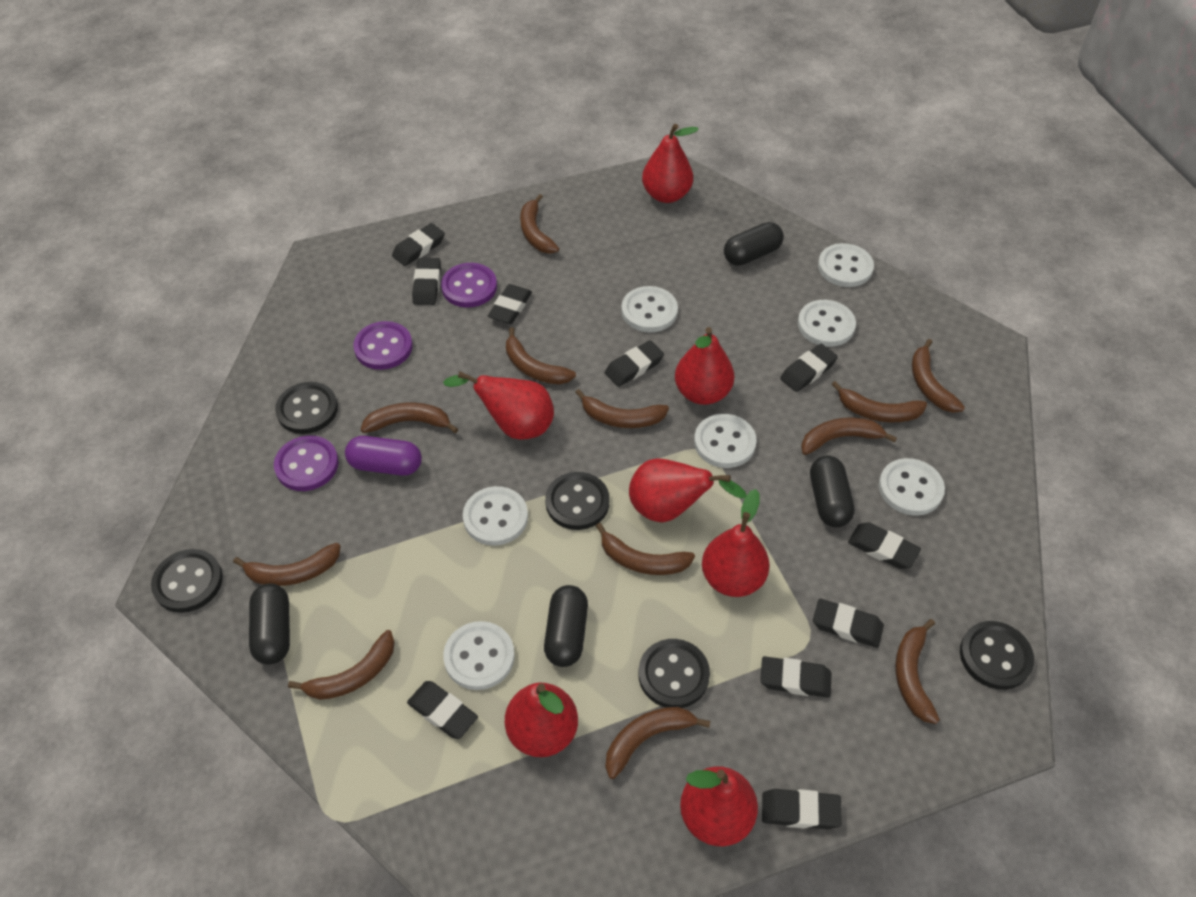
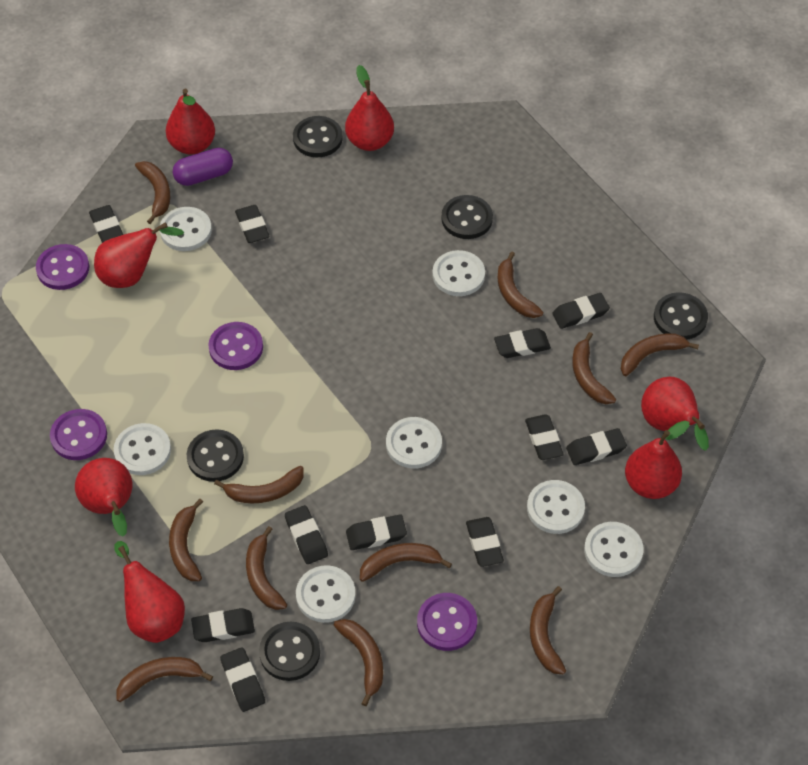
black capsule: [249,583,290,664] [544,585,588,667] [724,222,784,266] [810,456,855,527] = 4 -> none = 0
black eraser: [392,223,445,266] [407,681,478,739] [412,258,441,305] [488,284,532,324] [605,340,664,387] [760,656,832,698] [762,789,842,830] [780,344,838,392] [813,599,884,648] [848,522,921,569] = 10 -> [89,205,123,243] [191,608,255,642] [220,647,265,712] [235,205,270,243] [285,505,328,564] [346,515,407,550] [466,517,504,567] [494,328,551,358] [525,414,564,460] [552,293,610,329] [566,428,627,465] = 11
brown banana: [233,543,340,586] [288,630,395,700] [361,403,458,433] [506,327,576,384] [520,194,559,254] [575,389,669,428] [596,523,695,575] [606,707,710,779] [801,417,897,455] [832,381,927,422] [895,619,940,724] [912,339,965,413] = 12 -> [117,657,213,702] [135,161,170,224] [169,499,203,581] [214,466,304,503] [246,526,287,610] [334,619,383,706] [360,543,452,582] [498,251,543,318] [530,586,566,674] [572,332,616,404] [621,333,699,376] = 11
purple button: [274,435,339,491] [353,321,413,370] [441,263,497,308] = 3 -> [36,244,89,290] [50,409,107,460] [208,322,263,370] [417,593,477,651] = 4

